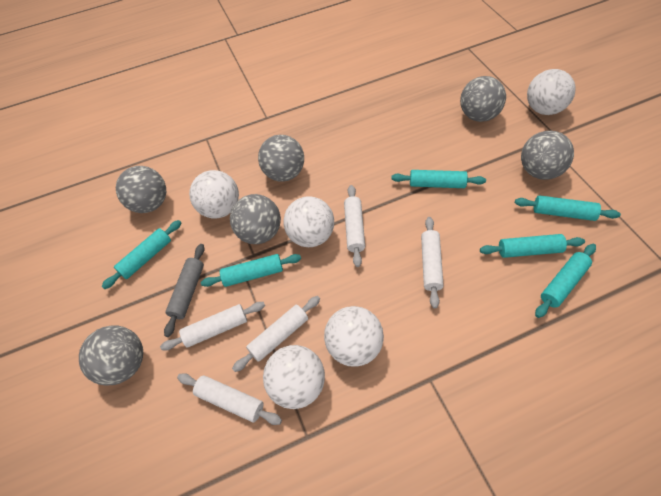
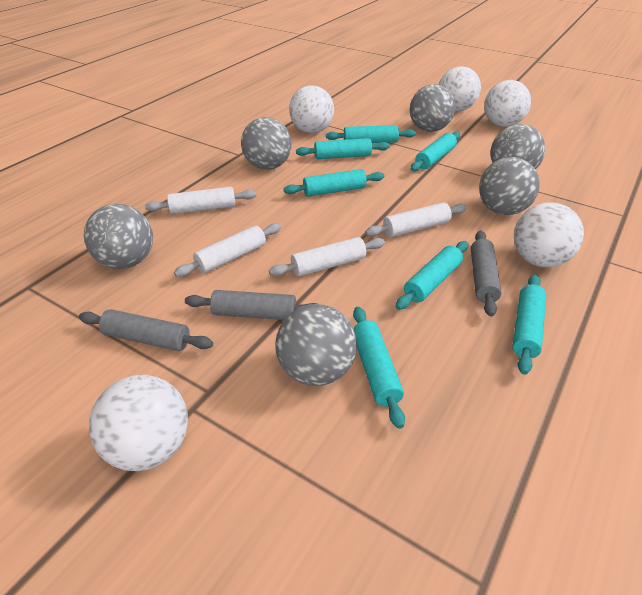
grey rolling pin: [164,244,205,337] = 1 -> [79,309,213,351] [185,290,317,320] [471,230,502,316] = 3
turquoise rolling pin: [102,220,181,289] [201,254,301,287] [391,170,486,188] [480,234,585,258] [515,195,621,221] [535,244,596,318] = 6 -> [283,169,384,197] [296,138,390,159] [326,125,416,143] [353,307,405,429] [395,241,468,310] [411,132,460,171] [512,274,546,375] = 7
white rolling pin: [160,302,265,350] [177,373,282,425] [232,296,320,372] [344,185,365,267] [421,217,444,308] = 5 -> [145,187,256,214] [174,223,281,277] [269,237,385,277] [365,202,467,237] = 4

